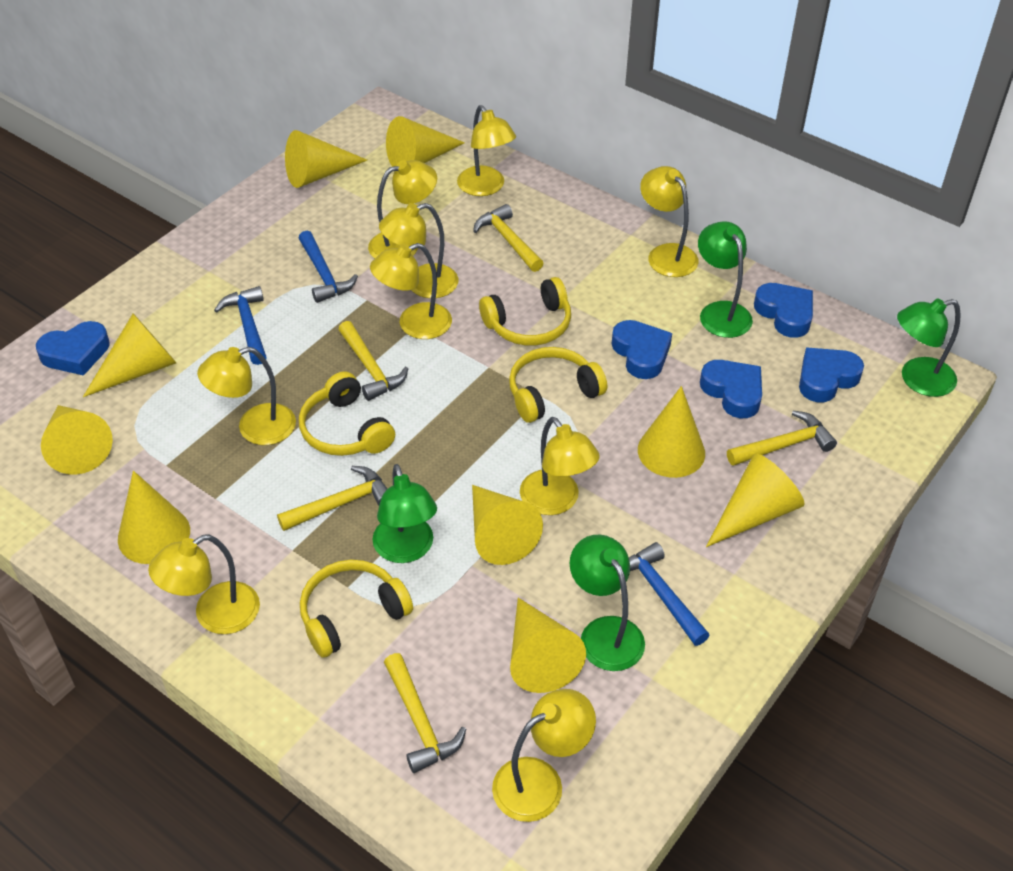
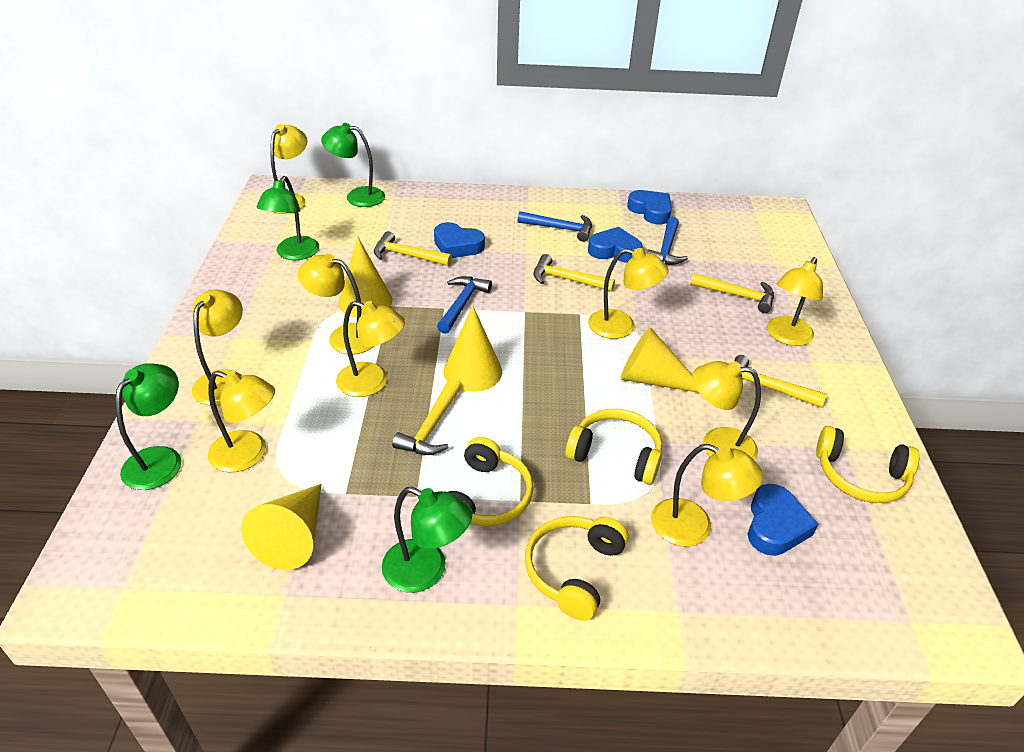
blue heart: [36,321,110,376] [612,320,672,379] [700,360,762,418] [754,283,813,338] [799,347,864,402] = 5 -> [434,222,485,258] [588,227,642,263] [627,190,672,224] [748,484,818,556] = 4
yellow cone: [41,405,113,475] [83,314,176,397] [118,471,190,564] [285,130,367,188] [386,116,465,167] [472,485,543,565] [510,598,586,693] [638,386,705,478] [706,454,805,547] = 9 -> [241,484,322,570] [338,237,392,317] [444,306,502,392] [620,327,699,393] = 4

